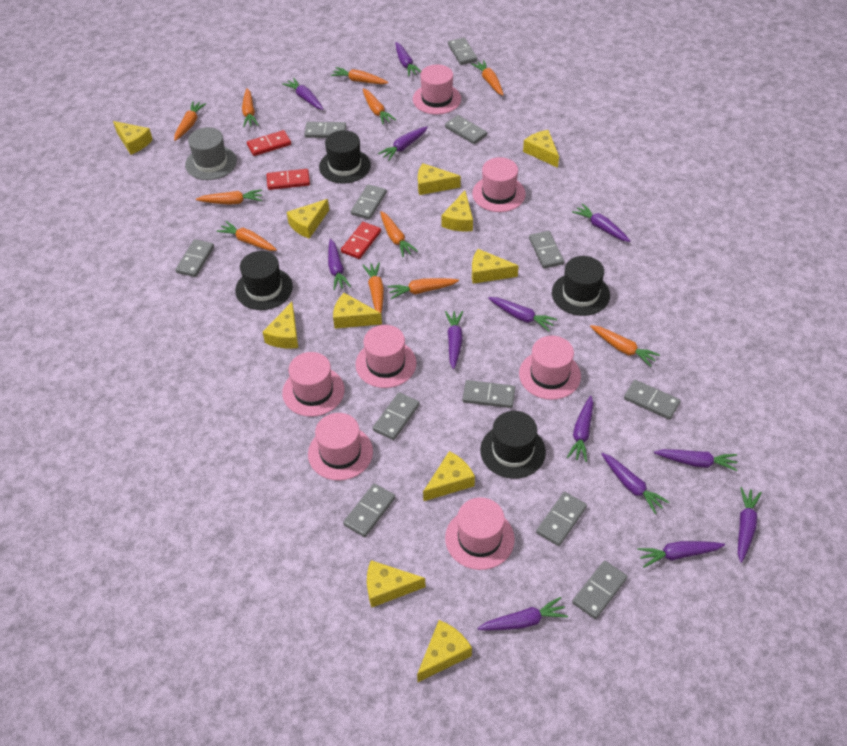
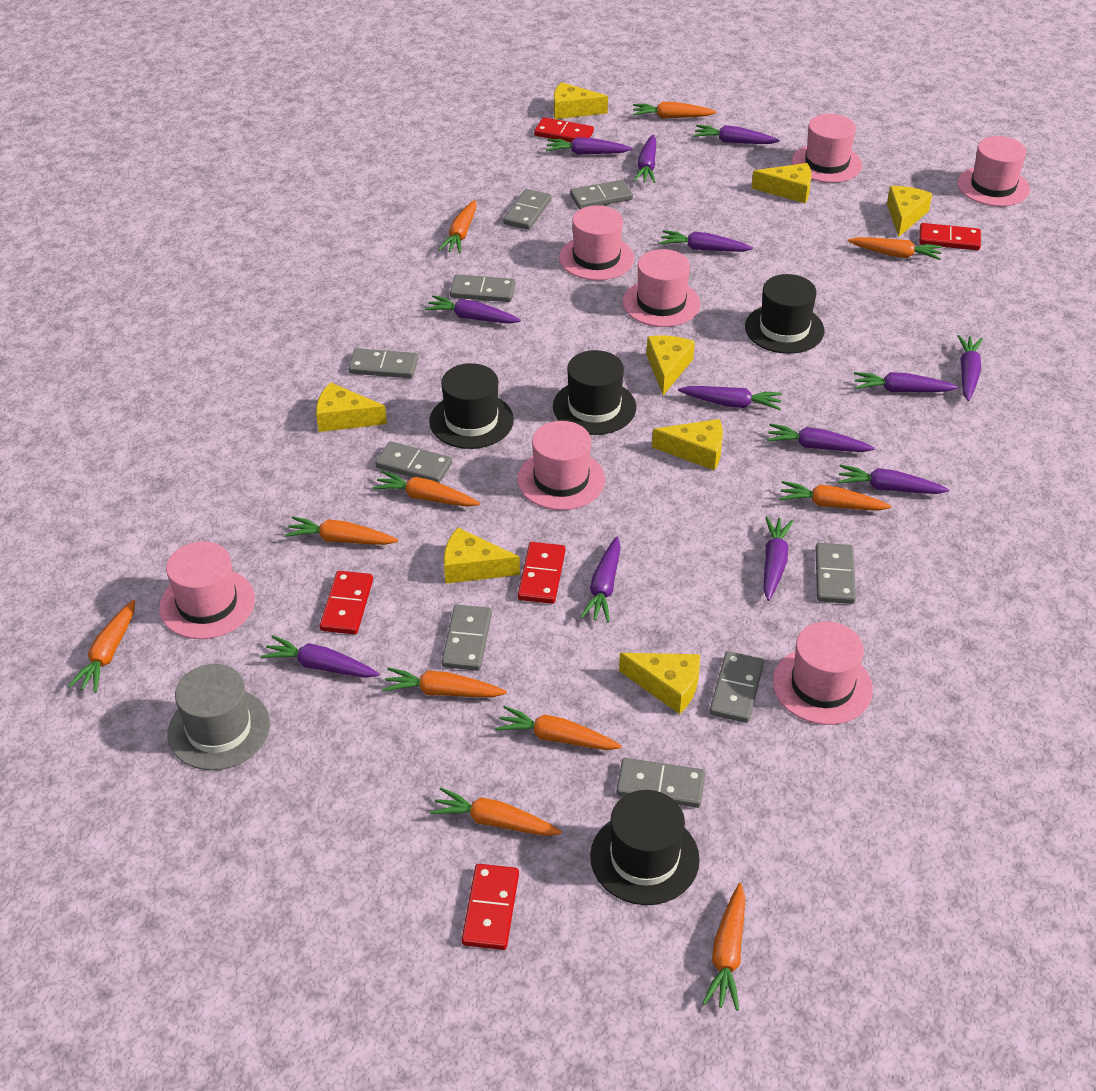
grey domino: [175,239,214,277] [304,122,346,138] [343,483,395,537] [351,184,387,219] [373,392,420,440] [445,115,487,144] [448,38,478,65] [463,380,515,408] [529,231,564,268] [536,492,587,546] [572,561,628,619] [624,380,681,420] = 12 -> [348,348,418,378] [375,441,452,483] [442,605,492,671] [450,274,515,302] [503,189,551,230] [570,180,633,209] [616,758,705,808] [709,651,764,723] [816,543,856,604] = 9
red domino: [247,130,291,156] [267,169,310,190] [341,222,381,259] = 3 -> [320,571,373,634] [462,864,519,950] [518,542,565,604] [534,117,594,142] [919,223,981,250] = 5
yellow cheese: [113,121,153,155] [263,302,298,349] [287,199,329,239] [333,293,382,329] [367,560,425,608] [417,620,472,682] [418,163,461,195] [423,451,475,501] [441,191,473,232] [472,249,519,284] [523,130,559,168] = 11 -> [316,382,387,432] [444,528,520,584] [554,82,608,119] [619,653,700,714] [646,336,695,395] [652,419,723,471] [752,163,811,203] [887,186,932,237] = 8

